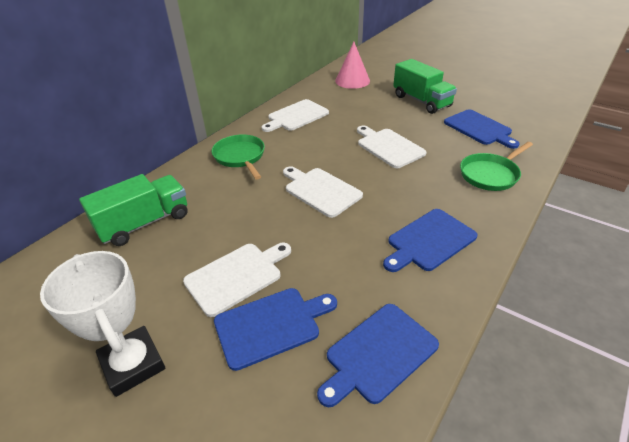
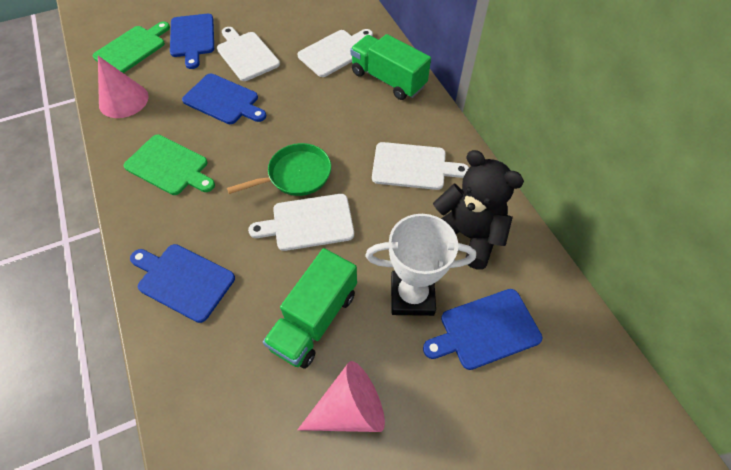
black teddy bear: none = 0 -> [433,150,524,269] = 1
green cutting board: none = 0 -> [93,22,170,73] [124,135,215,195] = 2
green pan: [212,134,265,179] [460,142,533,191] = 2 -> [227,143,331,196] = 1
pink cone: [335,42,370,89] = 1 -> [98,56,149,118] [297,361,385,432] = 2

